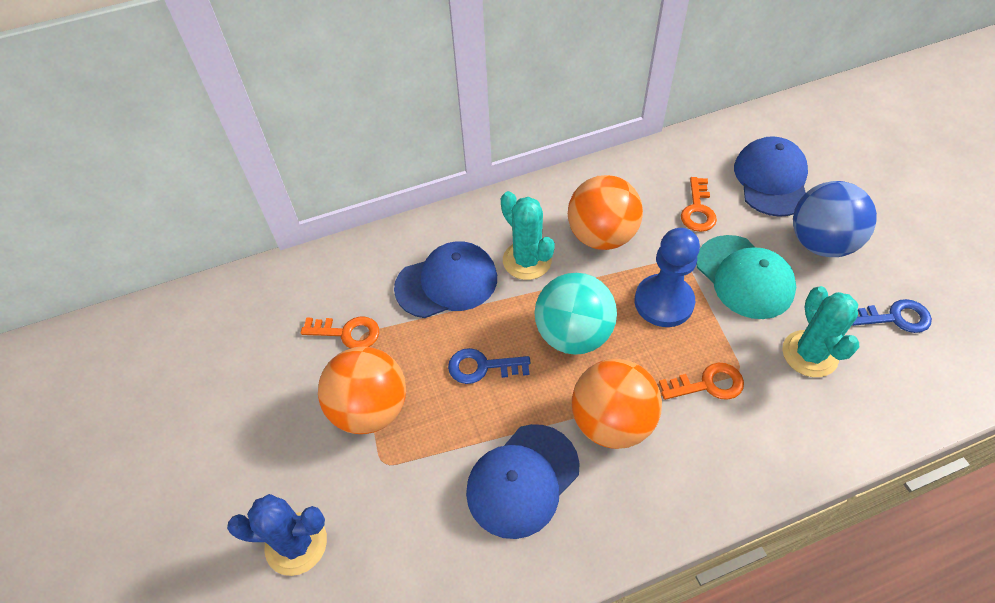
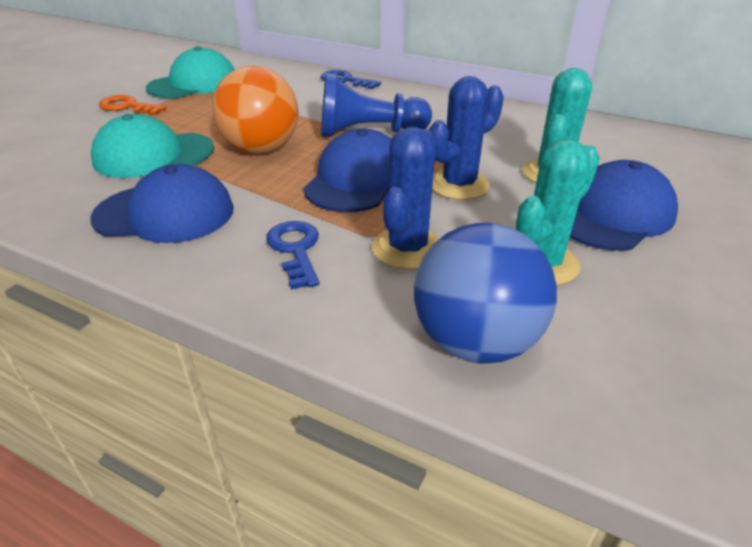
blue cactus: [227,494,327,576] = 1 -> [372,127,440,269] [429,76,504,200] = 2
orange ball: [318,347,406,434] [568,175,643,250] [572,359,662,449] = 3 -> [212,66,299,154] = 1
orange key: [301,316,379,348] [659,363,744,400] [681,177,717,232] = 3 -> [99,95,167,115] = 1
turquoise ball: [535,273,617,355] = 1 -> none = 0
turquoise cap: [697,235,796,319] = 1 -> [91,114,214,178] [146,46,235,98] = 2

